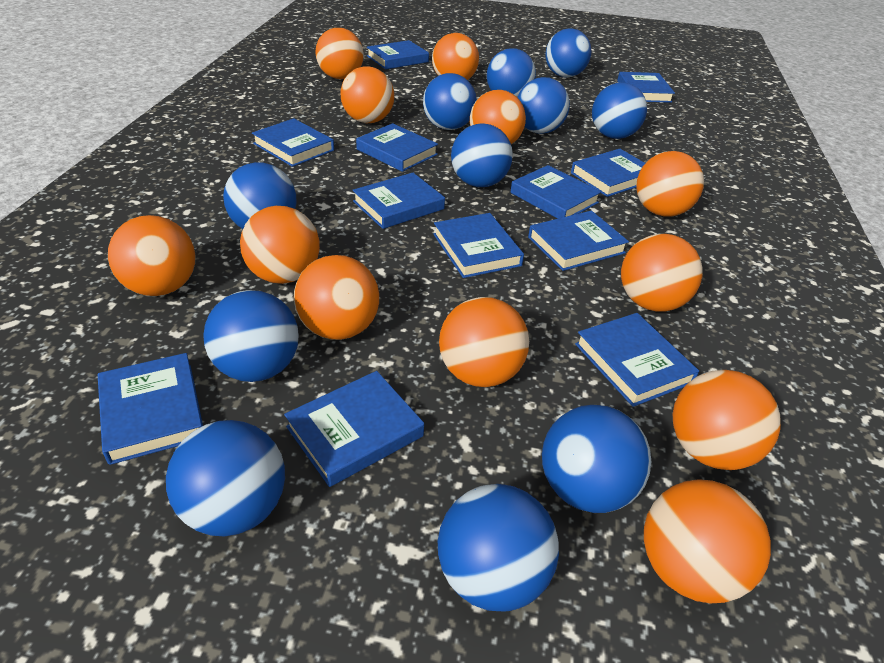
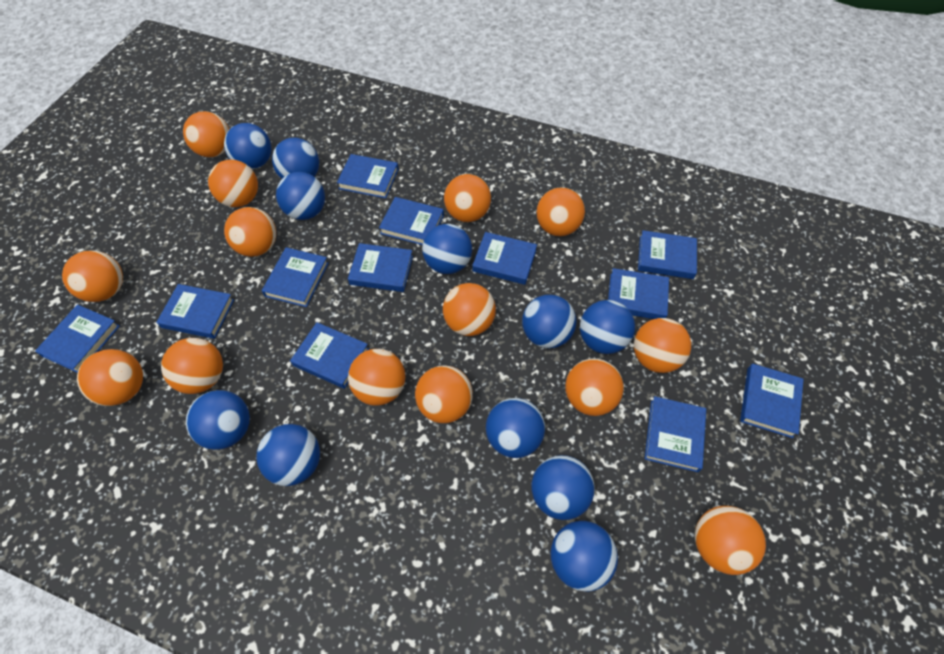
orange ball: [108,215,196,296] [240,206,320,284] [294,255,379,340] [316,28,364,79] [340,66,394,123] [432,33,479,80] [439,297,529,387] [470,90,526,144] [621,234,703,311] [636,151,704,216] [644,479,771,603] [673,370,781,470] = 12 -> [62,250,123,302] [77,349,143,406] [161,338,223,394] [183,111,230,157] [208,160,258,207] [224,207,276,257] [348,349,405,406] [415,365,473,423] [443,283,496,336] [444,174,491,222] [536,187,585,236] [565,359,624,416] [634,318,691,373] [695,506,766,575] = 14

